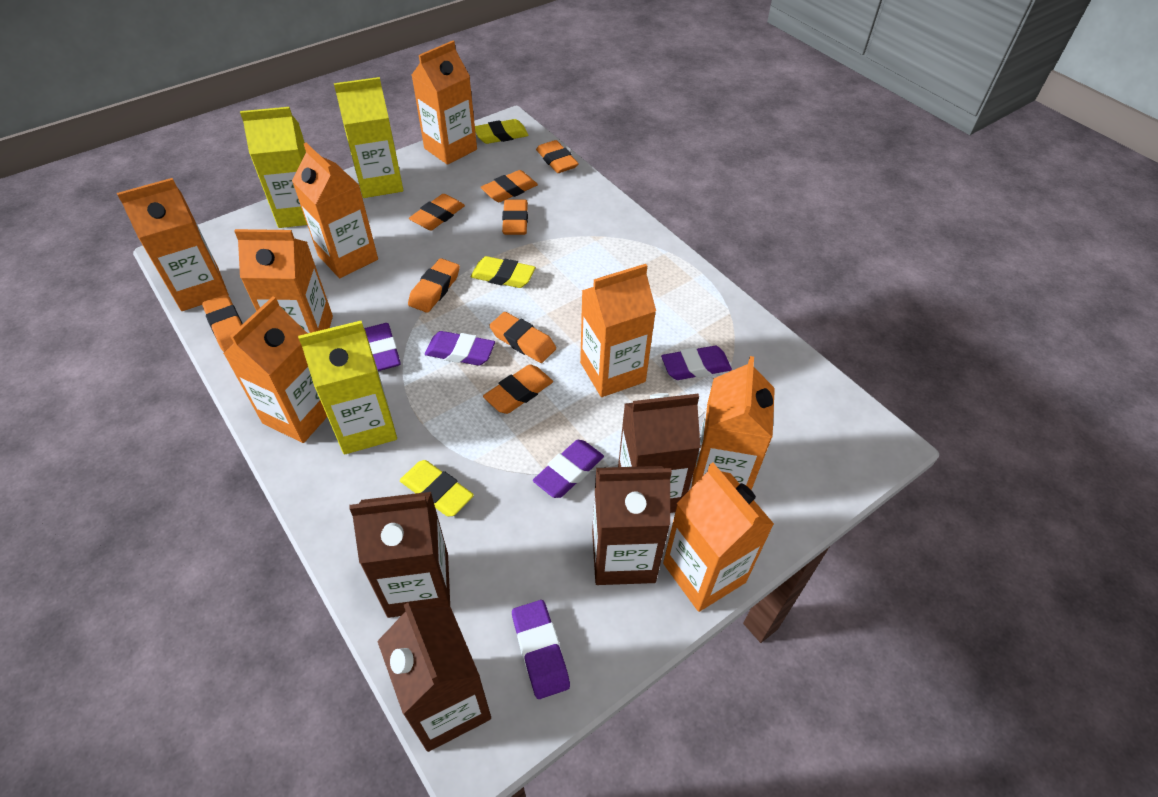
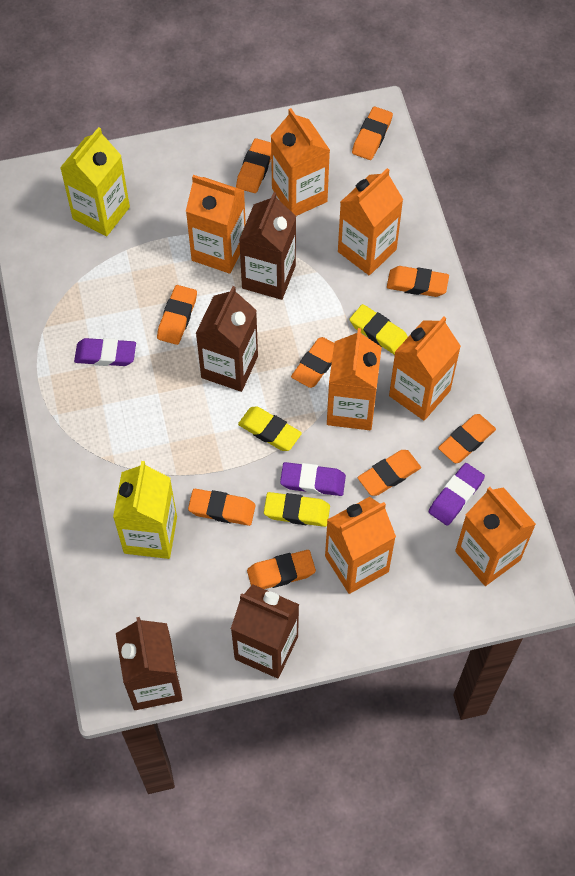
orange carton: [117,178,229,311] [223,296,327,443] [234,229,333,333] [292,143,378,278] [412,41,477,165] [580,264,656,397] [663,463,774,612] [692,356,775,490] = 8 -> [186,175,246,274] [271,108,330,216] [325,497,396,594] [327,328,382,430] [338,168,403,275] [389,317,461,420] [455,487,536,586] = 7
orange eraser: [202,294,243,352] [408,258,460,313] [409,194,465,231] [480,170,538,202] [483,365,553,414] [489,312,556,363] [502,199,528,235] [536,140,579,173] = 8 -> [157,285,197,345] [188,489,256,526] [236,138,271,193] [247,550,316,589] [291,337,334,388] [352,106,393,160] [358,450,421,496] [387,266,449,297] [438,414,496,463] = 9
purple eraser: [364,323,401,371] [425,331,495,366] [512,600,570,699] [533,440,604,498] [661,346,732,380] = 5 -> [74,338,136,366] [280,462,346,496] [429,463,485,526] = 3
yellow carton: [240,107,307,228] [298,321,397,455] [334,77,403,198] = 3 -> [60,127,130,236] [113,461,177,559] = 2

